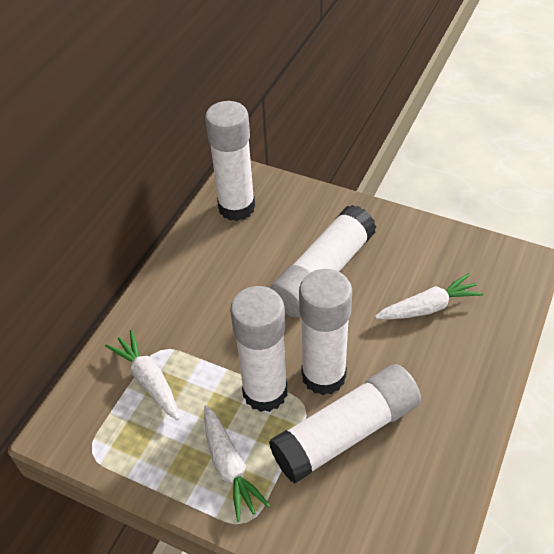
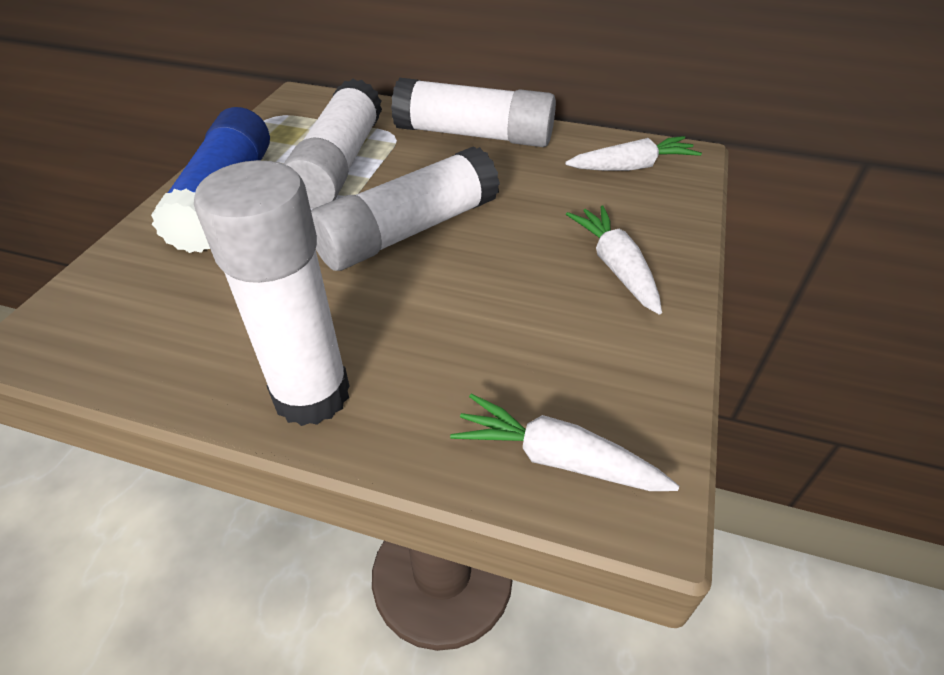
blue glue stick: none = 0 -> [151,107,270,253] = 1
white glue stick: [205,101,255,221] [230,286,287,412] [269,364,421,484] [270,205,376,317] [299,269,352,395] = 5 -> [194,160,349,426] [284,78,382,209] [311,146,500,271] [391,78,556,147] = 4

